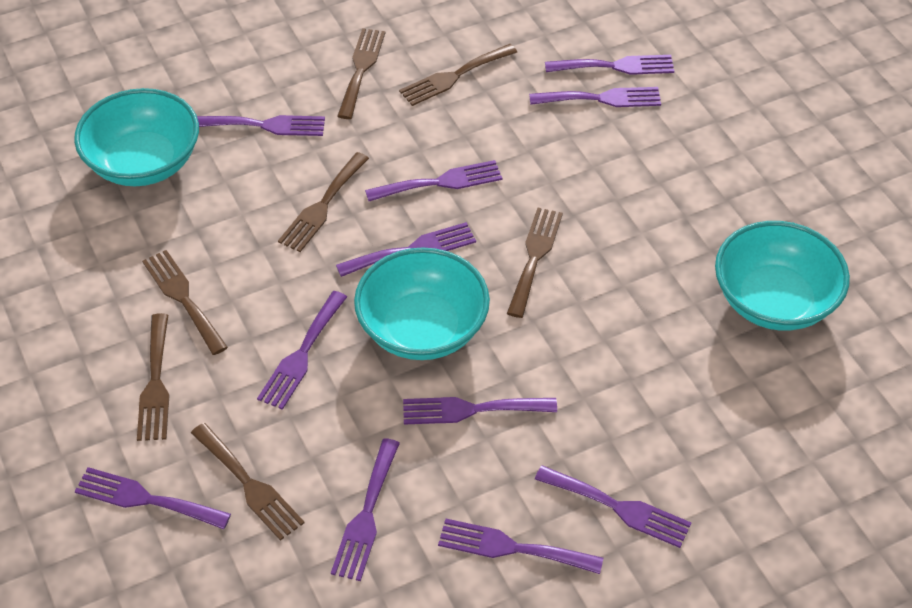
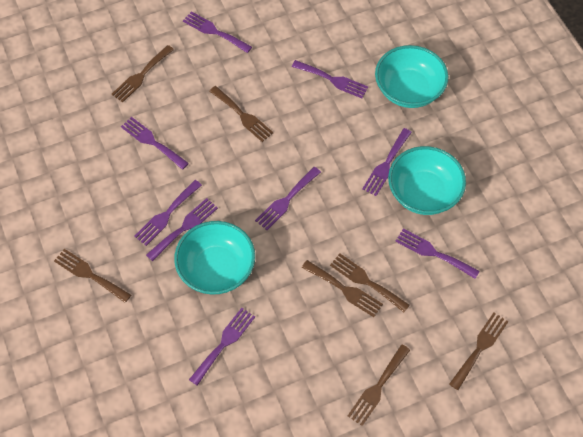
purple fork: [75,467,231,529] [197,115,325,136] [257,291,347,410] [331,438,400,581] [336,222,476,277] [365,160,502,201] [403,397,557,425] [438,519,603,574] [529,87,661,107] [535,465,691,548] [545,55,674,75] = 11 -> [121,117,189,170] [134,180,202,246] [146,198,218,261] [183,11,252,53] [189,308,255,386] [255,167,321,230] [292,60,368,98] [362,128,412,196] [395,229,480,279] = 9

